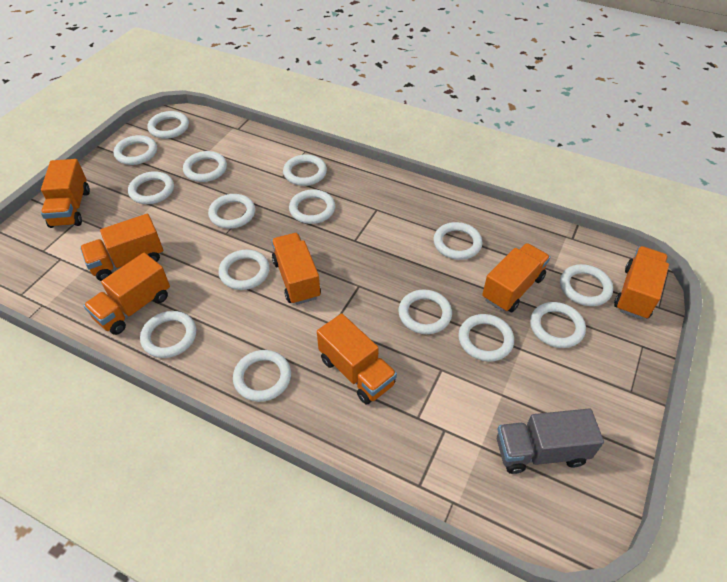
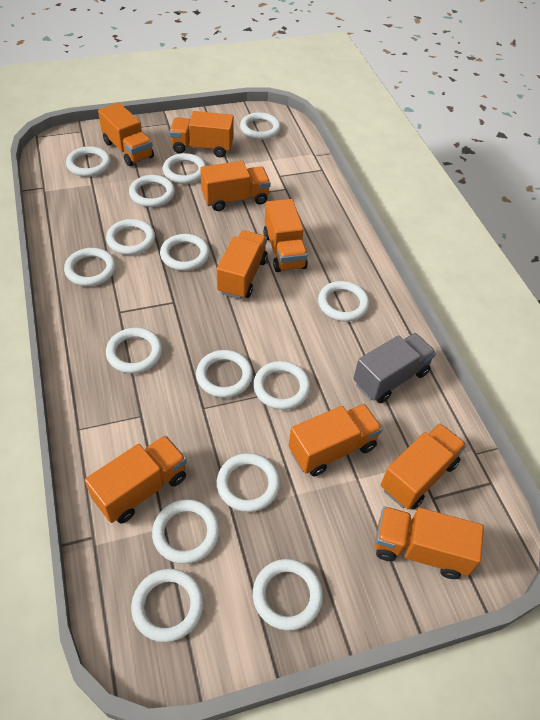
orange truck: [41,159,90,228] [80,214,163,281] [84,253,170,335] [271,233,321,305] [317,313,397,405] [482,243,550,312] [614,246,669,320] = 7 -> [85,435,187,523] [98,103,154,166] [169,111,234,158] [200,161,271,211] [217,230,268,299] [263,199,308,272] [289,404,383,476] [375,507,484,579] [381,423,467,510] = 9

